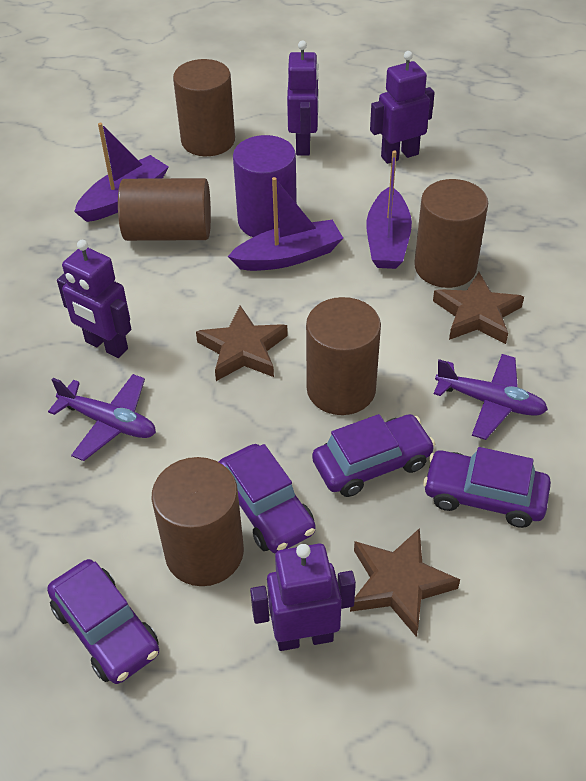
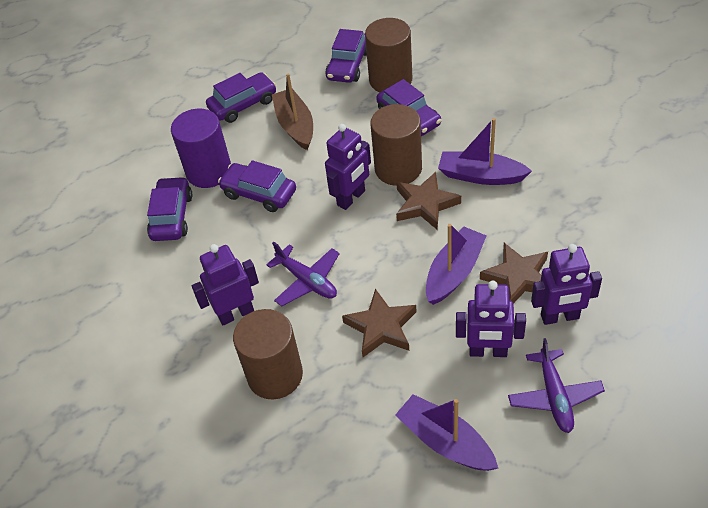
brown boat: none = 0 -> [272,74,313,150] = 1
brown cylinder: [118,178,211,241] [152,457,244,586] [173,59,235,156] [306,297,381,415] [414,179,488,288] = 5 -> [233,309,303,399] [365,18,412,92] [371,104,422,186] = 3
purple car: [47,559,159,684] [219,444,316,554] [312,414,435,497] [423,447,551,528] = 4 -> [147,176,192,241] [206,72,276,123] [218,160,296,212] [325,29,367,83] [376,79,441,136] = 5

